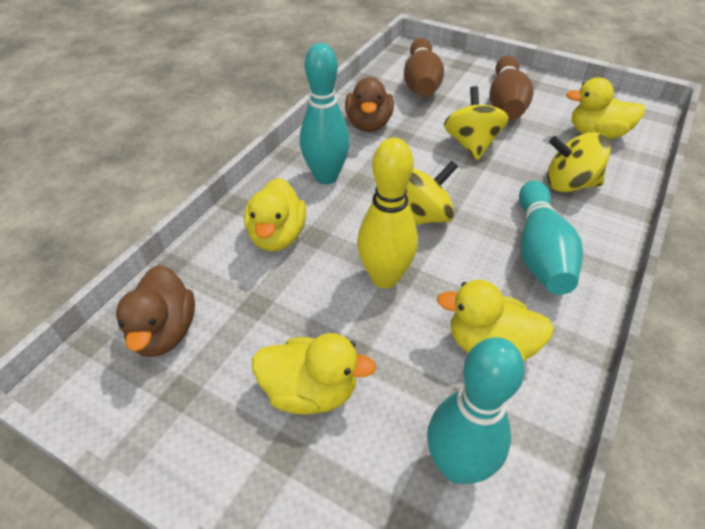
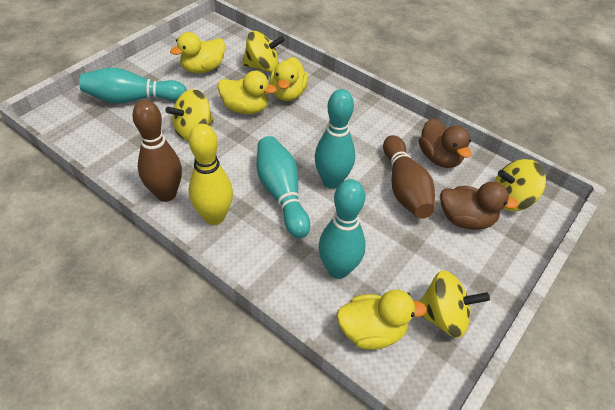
turquoise bowling pin: [300,43,350,184] [427,337,524,484] [519,181,583,295] = 3 -> [79,67,187,103] [257,136,310,238] [315,89,355,189] [319,179,366,279] = 4
yellow spinning top: [406,161,458,225] [444,86,509,160] [547,132,611,192] = 3 -> [165,89,214,141] [242,31,285,72] [419,270,490,338] [494,159,546,211] = 4

